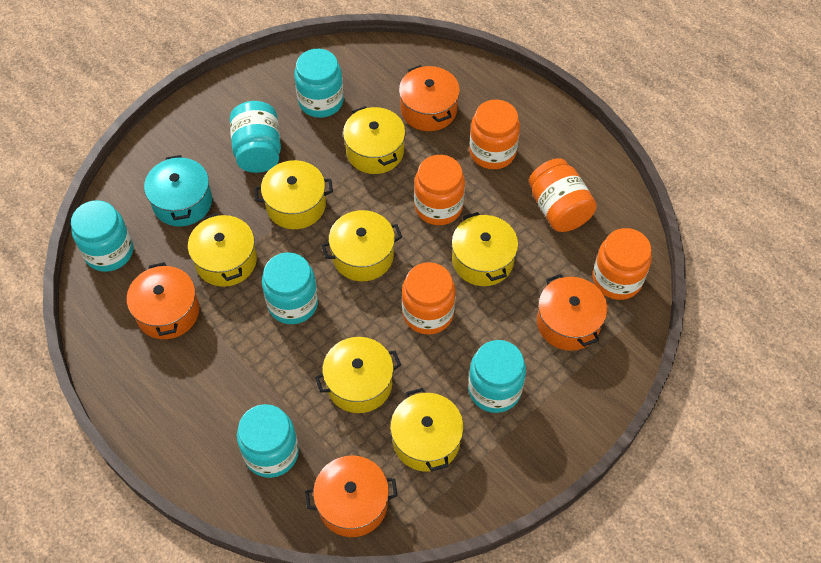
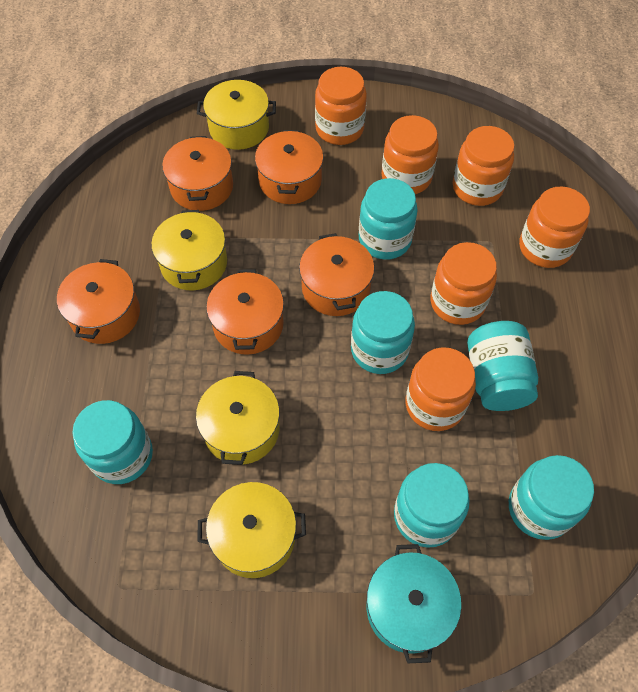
orange jar: [402,262,456,335] [414,155,465,225] [469,99,520,169] [529,158,597,232] [593,228,652,300] = 5 -> [315,67,367,145] [382,115,439,194] [405,347,476,431] [430,242,497,325] [453,126,515,206] [519,187,590,268] = 6
orange pot: [127,262,199,339] [305,455,398,537] [399,65,460,131] [537,274,607,351] = 4 -> [57,259,140,344] [162,136,233,211] [206,269,284,355] [255,130,323,204] [299,233,374,316] = 5
yellow pot: [188,213,257,287] [254,160,333,229] [315,337,401,413] [321,210,402,281] [343,106,406,174] [390,388,464,472] [452,212,518,286] = 7 -> [151,210,227,290] [196,371,280,465] [197,80,276,150] [197,482,306,578] = 4

